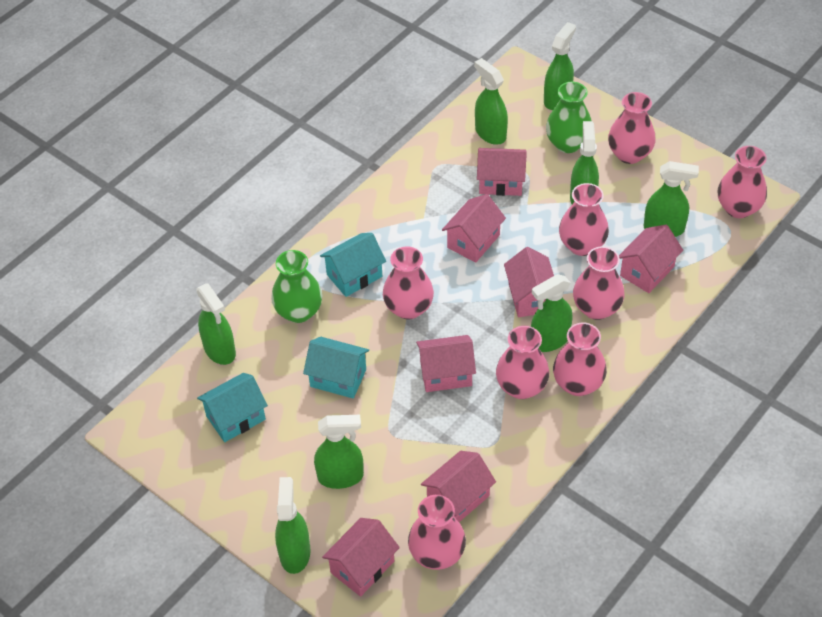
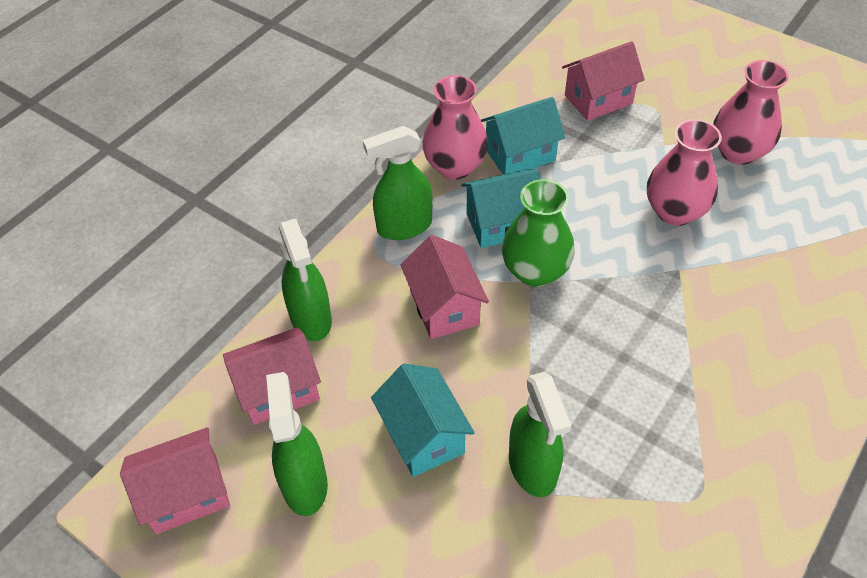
green spray bottle: [196,283,236,365] [275,477,311,574] [314,415,364,489] [474,58,508,145] [531,274,573,352] [544,22,576,110] [570,121,599,204] [644,161,699,237] = 8 -> [266,372,328,516] [278,219,332,341] [363,126,433,240] [509,372,571,497] = 4
green vase: [271,250,323,323] [546,82,592,153] = 2 -> [502,179,575,287] = 1
pink house: [322,518,400,597] [416,335,476,392] [421,451,496,522] [442,194,506,263] [477,148,527,196] [504,247,554,317] [619,225,683,293] = 7 -> [120,427,230,534] [223,327,321,425] [401,235,489,339] [562,41,645,121] = 4
pink vase: [383,246,434,320] [408,495,466,570] [496,326,549,399] [553,322,607,396] [559,183,609,256] [573,246,625,320] [608,92,656,164] [718,146,767,218] = 8 -> [422,75,488,180] [647,119,722,226] [713,60,789,165] = 3

